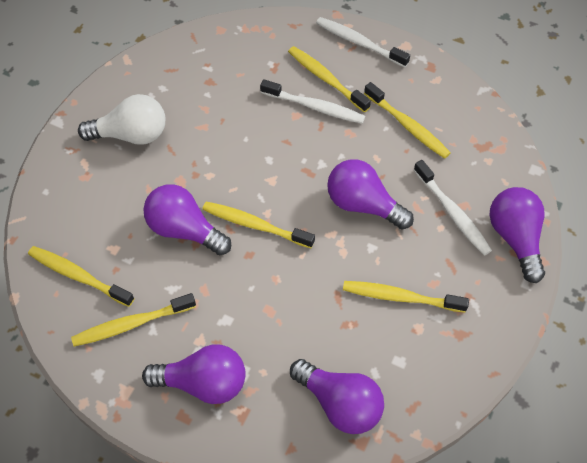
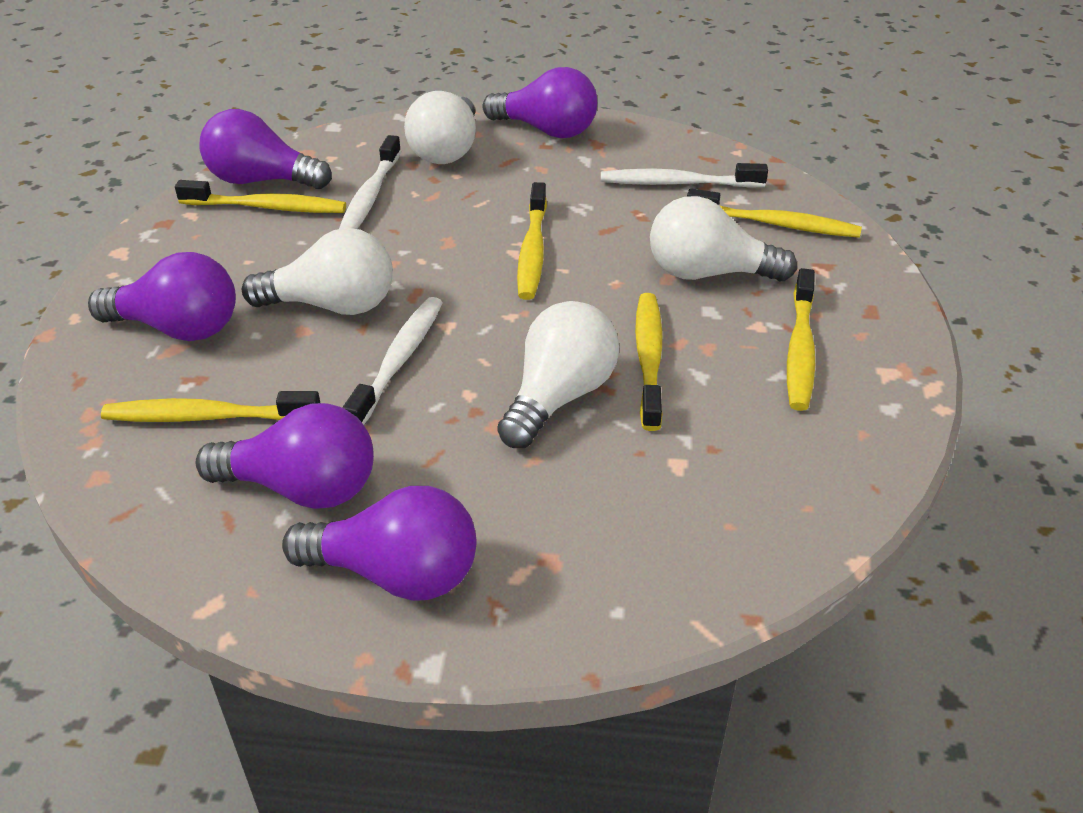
white light bulb: [78,94,165,145] = 1 -> [242,228,393,315] [404,91,476,164] [497,301,619,448] [650,196,797,281] = 4

